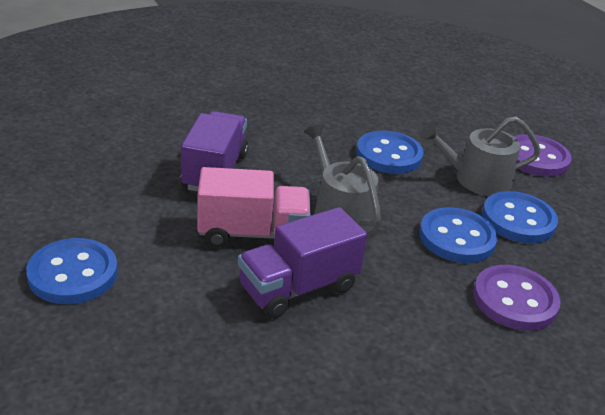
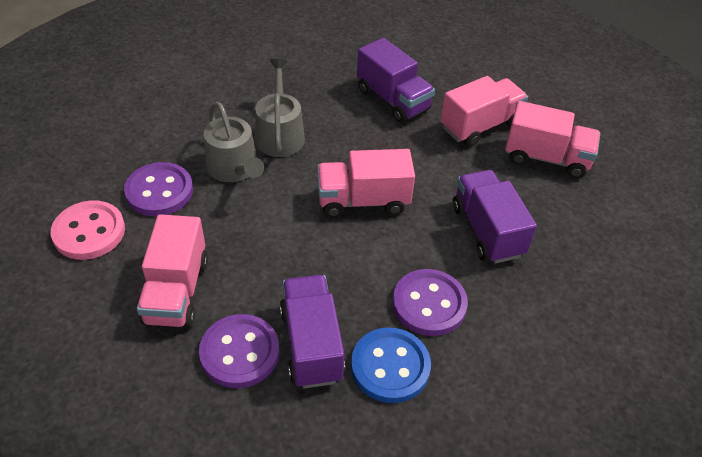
blue button: [26,238,118,304] [356,130,423,174] [419,207,498,263] [482,191,558,243] = 4 -> [351,328,431,403] = 1
pink button: none = 0 -> [51,201,125,260] = 1
pink truck: [197,167,311,248] = 1 -> [137,214,208,328] [317,149,415,218] [440,76,528,147] [505,101,600,179] = 4
purple button: [473,265,561,331] [514,134,572,177] = 2 -> [124,162,193,216] [199,314,279,388] [393,269,468,336] = 3
purple truck: [181,111,248,192] [238,207,367,318] = 2 -> [280,275,345,389] [357,38,435,123] [453,170,537,264] = 3

